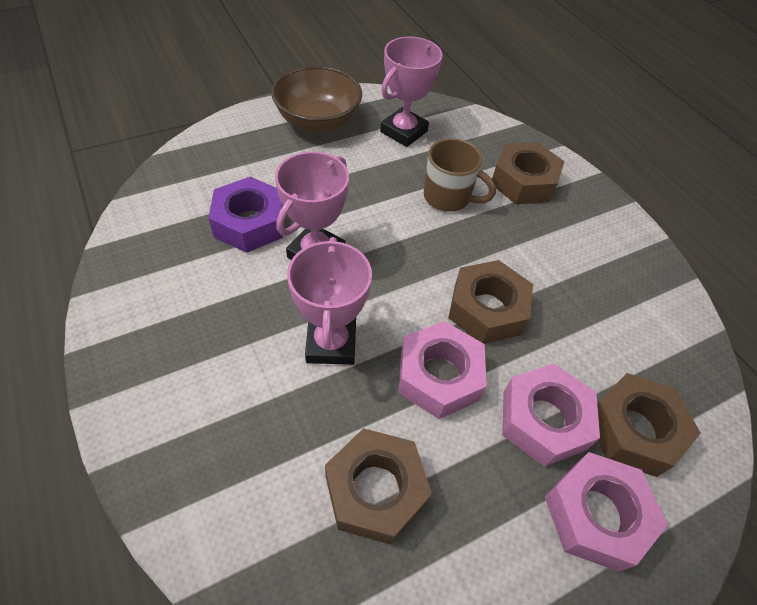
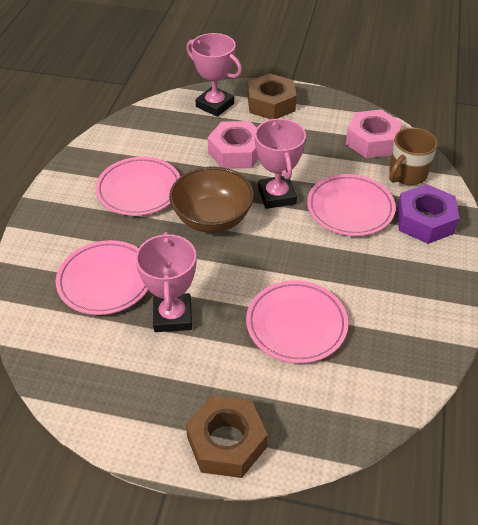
brown nut: [325,428,432,545] [448,260,533,344] [492,142,564,204] [597,373,701,477] = 4 -> [186,395,268,478] [248,73,297,119] = 2
pink nut: [399,321,487,419] [502,363,600,467] [545,452,668,572] = 3 -> [208,121,259,169] [346,109,402,158] = 2
pink plate: none = 0 -> [56,240,148,315] [95,157,180,216] [246,281,348,363] [307,174,396,236] = 4

